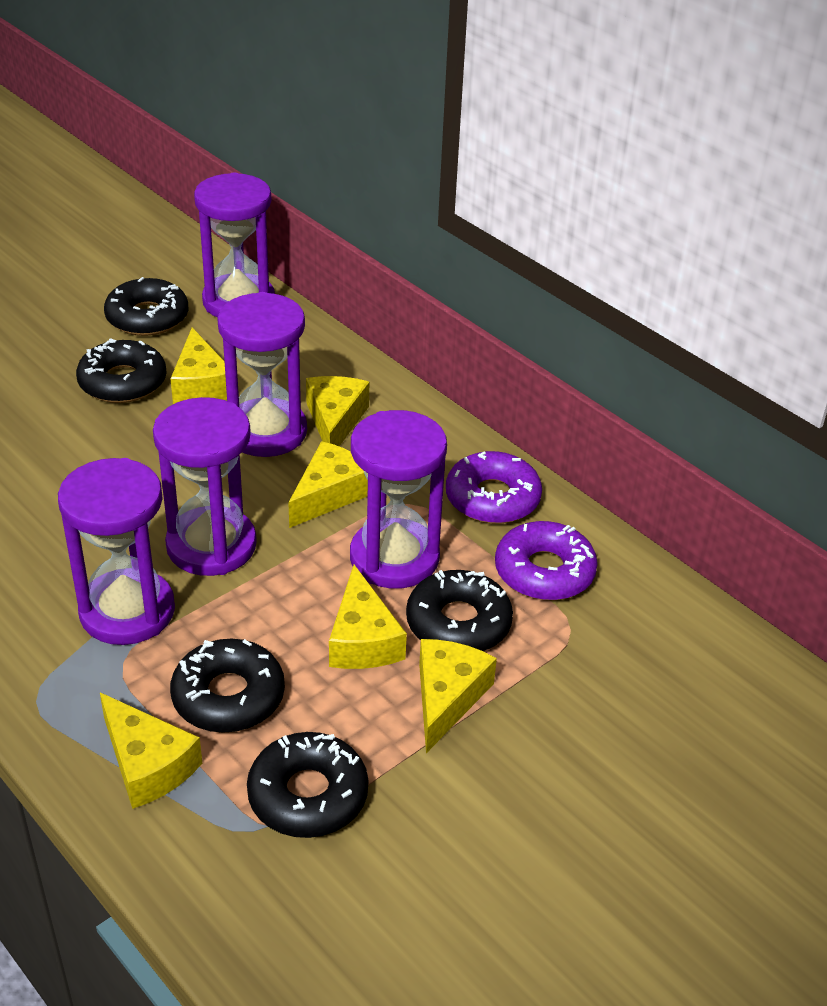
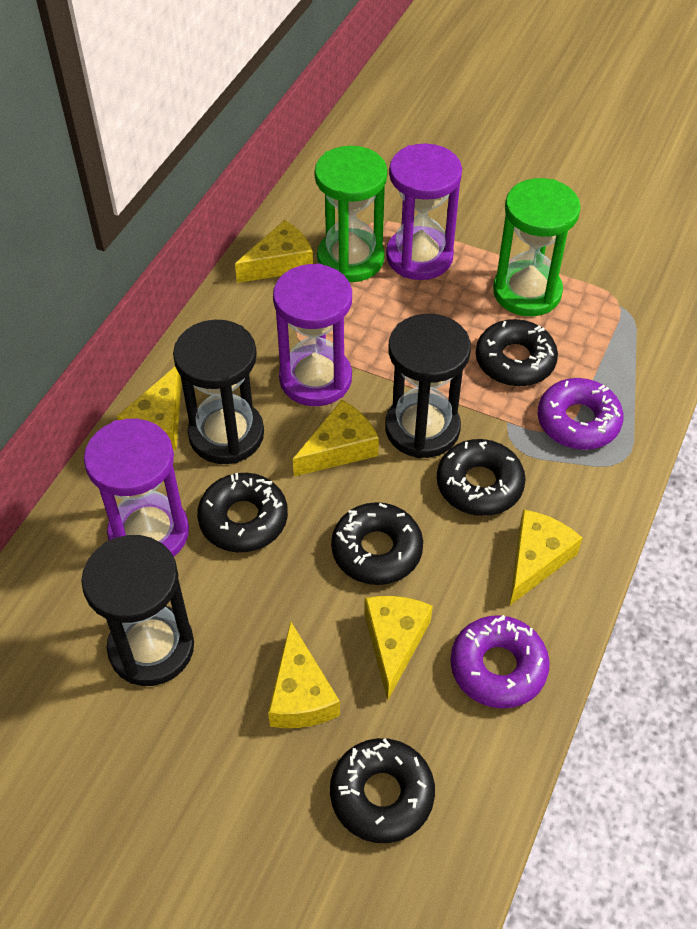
black hourglass: none = 0 -> [81,535,194,686] [173,320,264,464] [385,314,471,458] = 3
green hourglass: none = 0 -> [314,146,387,282] [493,178,581,316] = 2
purple hourglass: [58,458,175,645] [153,397,257,576] [194,172,275,318] [217,292,307,457] [350,410,447,589] = 5 -> [84,419,189,557] [273,264,352,406] [386,144,462,280] = 3

